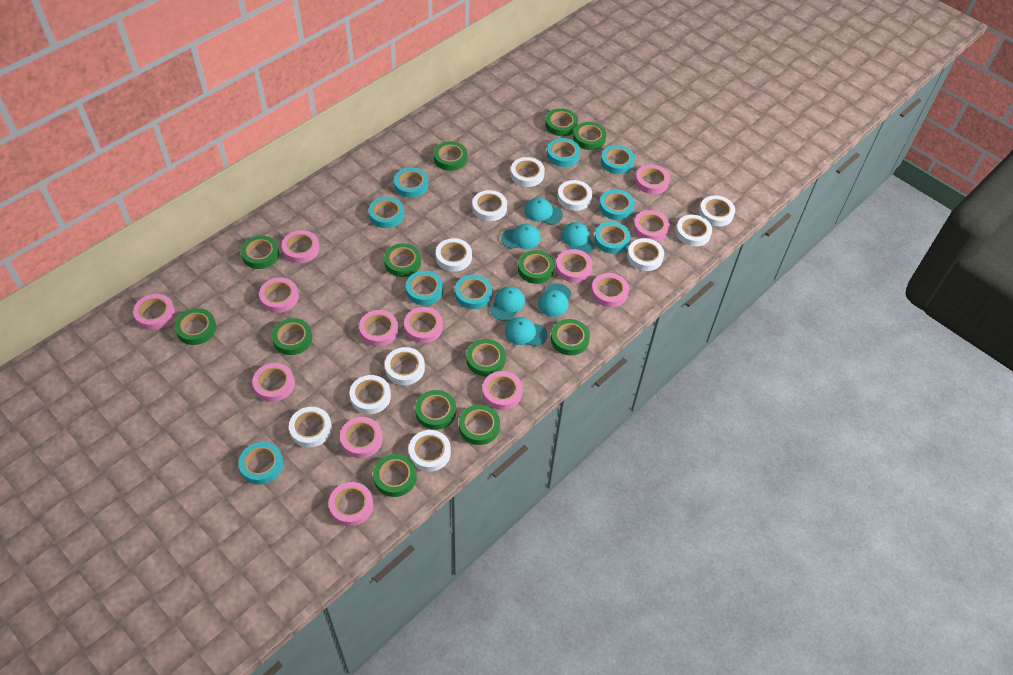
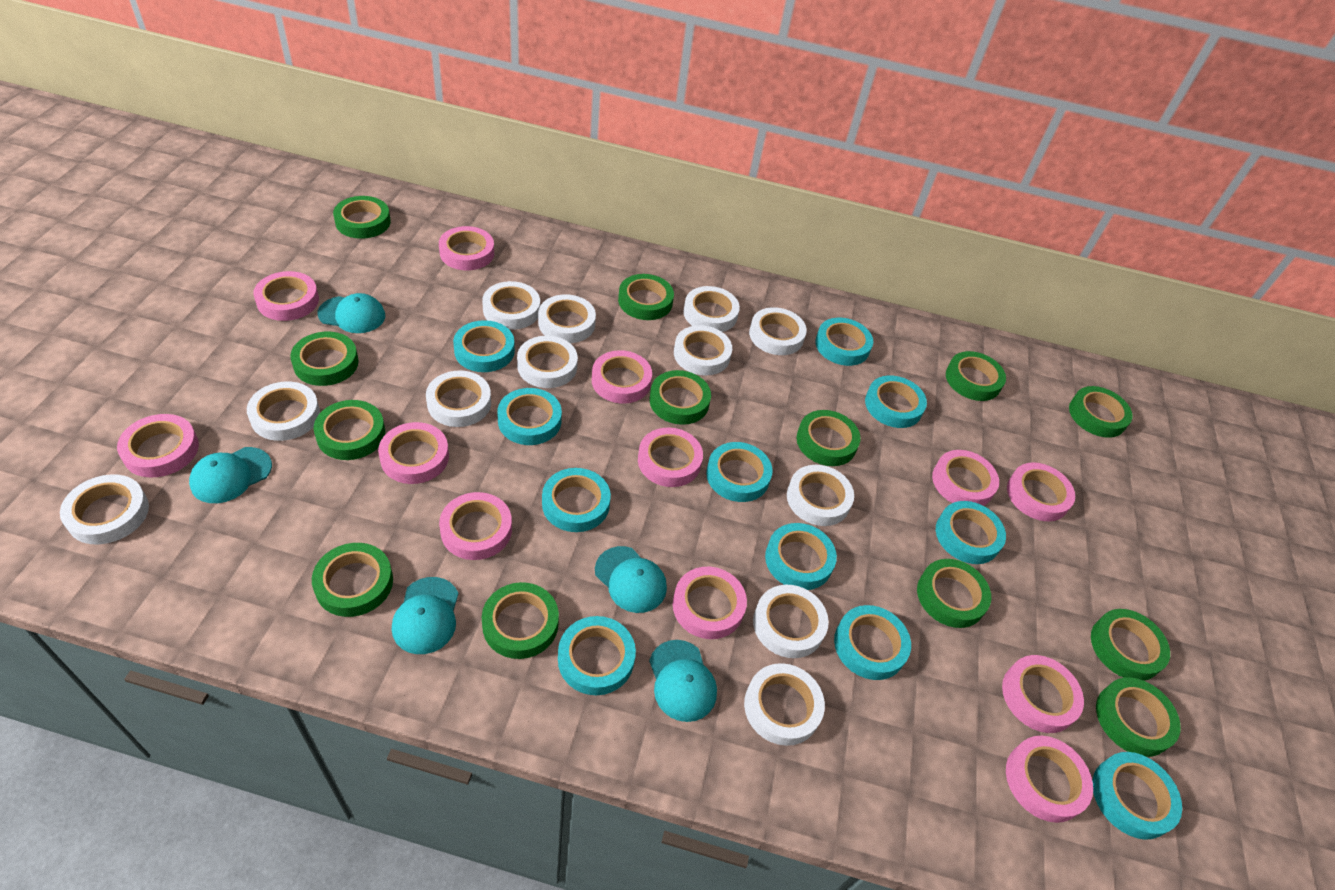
pink tape: [133,294,175,330] [252,363,295,402] [259,278,299,313] [282,230,320,263] [328,482,373,526] [340,417,383,458] [359,310,398,346] [404,307,443,343] [482,371,523,410] [556,249,593,283] [591,273,629,307] [633,210,670,242] [635,164,670,194] = 13 -> [117,414,199,478] [253,271,319,321] [378,422,449,484] [439,226,494,270] [439,492,512,560] [592,350,652,404] [638,428,703,487] [673,567,747,639] [932,450,999,506] [1002,655,1084,733] [1006,736,1093,823] [1007,462,1075,521] = 12
turquoise cap: [490,286,525,321] [501,224,541,249] [505,317,548,347] [525,197,563,225] [538,283,572,317] [562,222,594,254] = 6 -> [189,447,272,503] [318,293,385,333] [392,577,458,654] [595,546,667,613] [649,640,717,722] = 5
turquoise tape: [238,442,283,485] [369,197,404,228] [394,167,428,198] [406,271,443,305] [455,275,493,309] [547,138,581,167] [594,222,631,254] [599,189,635,220] [601,145,635,174] = 9 -> [453,320,515,372] [497,388,562,445] [542,468,611,532] [558,616,636,695] [706,442,773,502] [765,523,837,590] [815,318,873,366] [834,605,911,680] [865,375,927,428] [936,501,1006,564] [1092,752,1182,840] = 11
white tape: [289,407,332,448] [350,375,391,414] [385,347,425,385] [409,430,451,472] [436,238,472,272] [472,190,507,221] [511,157,545,187] [558,180,592,211] [627,238,664,271] [676,215,712,246] [699,195,735,227] = 11 -> [60,474,149,544] [247,381,320,441] [426,371,491,427] [482,281,540,330] [517,336,578,388] [538,294,596,343] [674,325,732,376] [683,286,740,332] [744,663,825,746] [749,307,807,355] [753,585,829,658] [787,465,854,526] = 12

